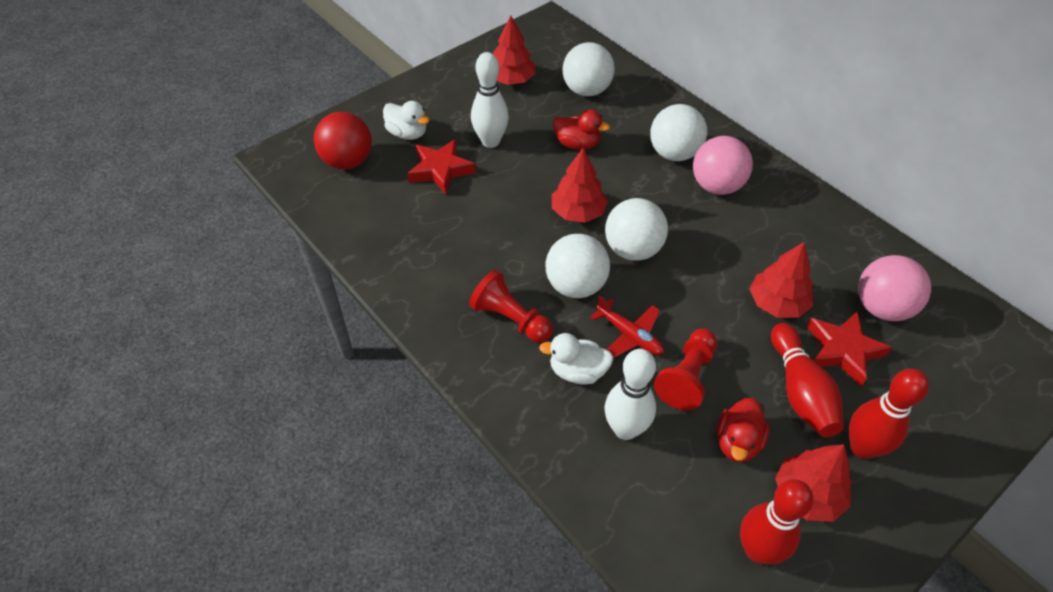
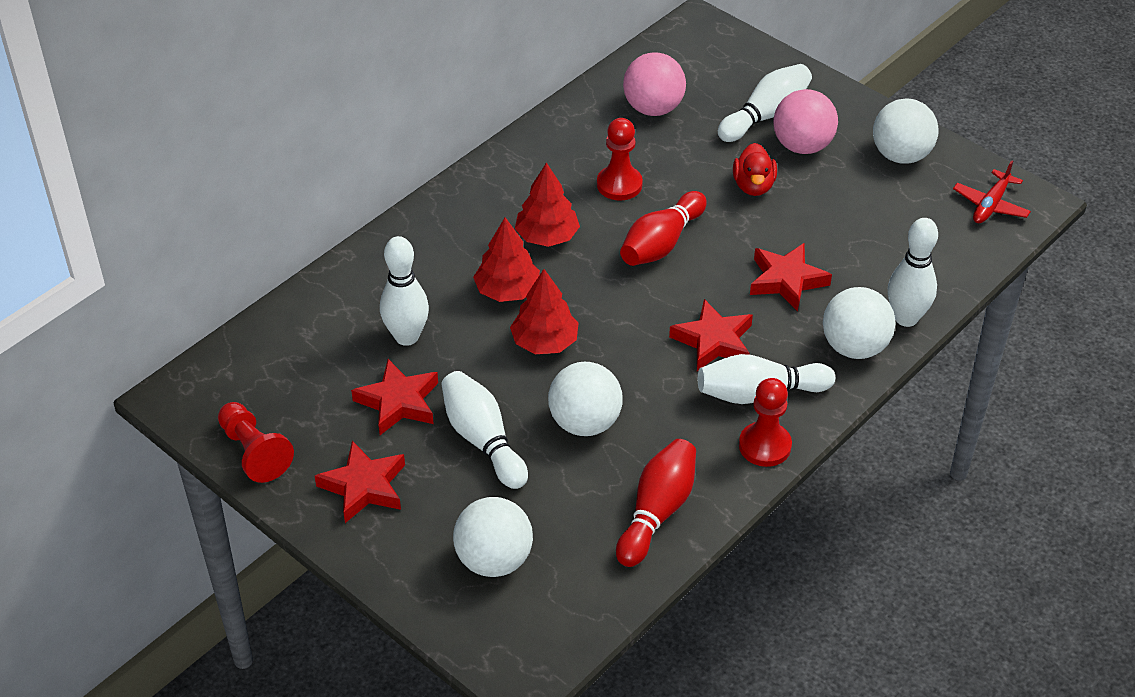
red ball: [314,112,372,169] = 1 -> none = 0
red bowling pin: [740,479,814,565] [771,323,844,437] [849,369,929,459] = 3 -> [616,439,696,567] [620,191,707,266] = 2
red duck: [553,110,610,150] [717,398,770,462] = 2 -> [733,143,777,196] = 1
red pawn: [469,270,553,343] [654,328,717,410] = 2 -> [218,402,294,483] [597,118,643,201] [739,378,792,467] = 3
red star: [407,139,476,195] [807,312,892,386] = 2 -> [315,441,405,523] [351,359,438,435] [669,299,753,371] [750,243,832,312] = 4
red tree: [493,15,536,85] [552,148,608,223] [750,242,813,318] [775,444,852,522] = 4 -> [473,217,540,302] [510,269,579,354] [515,163,580,247] = 3
white bowling pin: [471,52,509,148] [605,349,656,440] = 2 -> [380,236,429,346] [441,371,528,489] [698,354,835,404] [718,64,812,142] [888,218,938,327] = 5
white duck: [383,101,430,140] [539,333,613,385] = 2 -> none = 0

